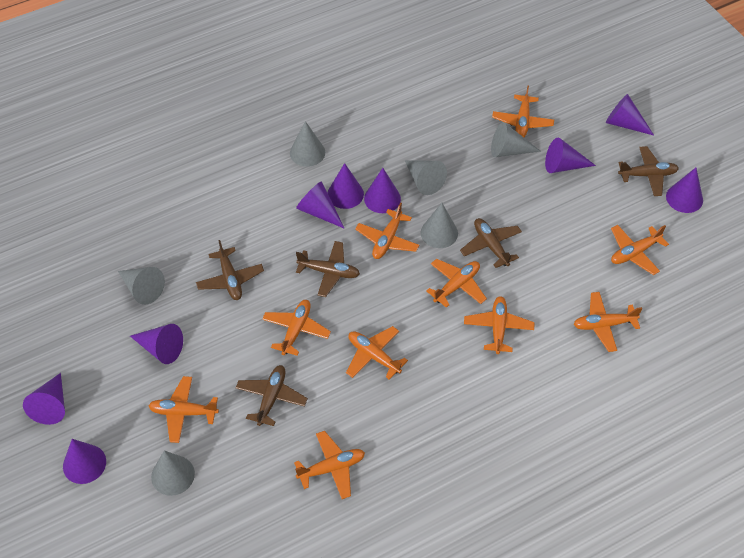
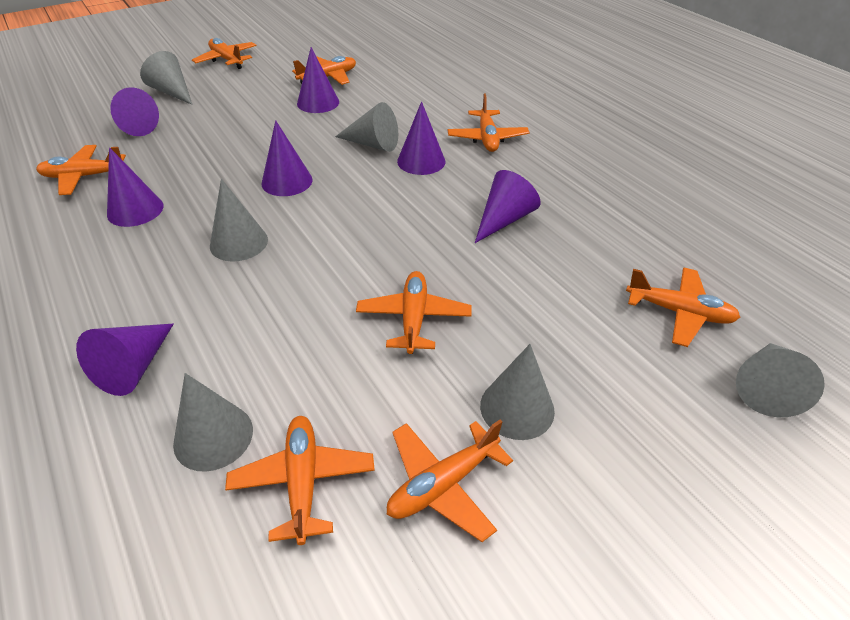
brown plane: [196,240,264,300] [236,365,308,426] [296,241,360,297] [460,218,522,268] [618,146,679,196] = 5 -> none = 0
orange plane: [149,376,219,443] [262,300,331,356] [294,431,365,499] [346,326,408,380] [355,202,419,259] [427,259,487,308] [464,296,534,354] [492,86,554,137] [573,292,642,352] [611,225,669,275] = 10 -> [36,145,126,195] [192,38,257,69] [225,416,375,545] [292,56,356,85] [356,271,472,354] [387,420,513,542] [448,94,530,152] [626,267,740,347] = 8
purple cone: [23,373,65,425] [63,439,106,484] [130,324,183,364] [296,181,345,229] [328,163,364,209] [364,168,401,213] [545,138,596,173] [606,94,654,135] [666,168,703,213] = 9 -> [76,324,173,396] [107,147,164,227] [110,87,159,136] [262,120,312,196] [297,47,339,113] [397,101,445,175] [475,170,541,243] = 7

